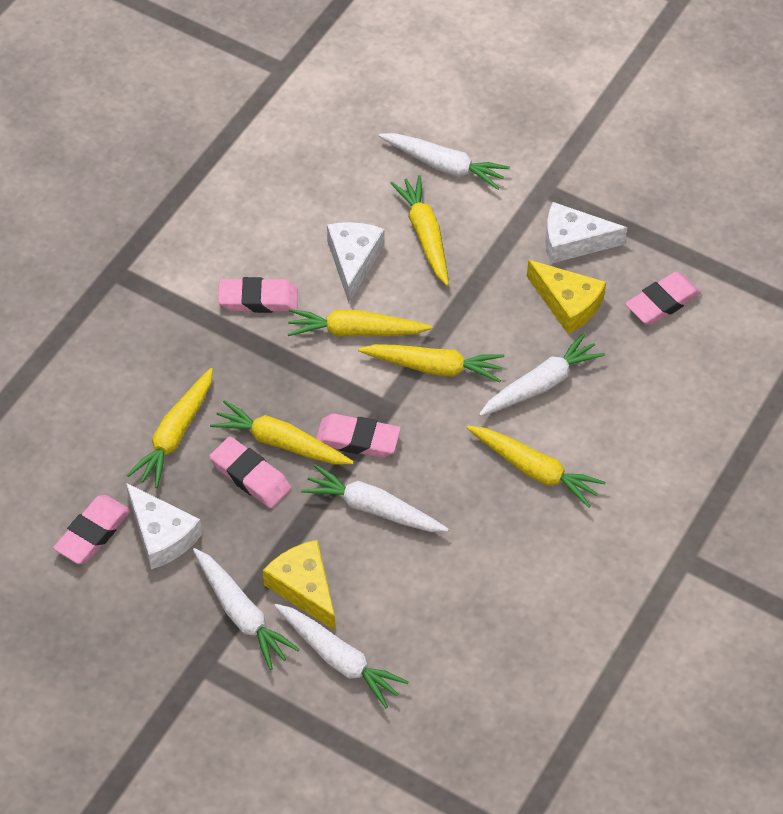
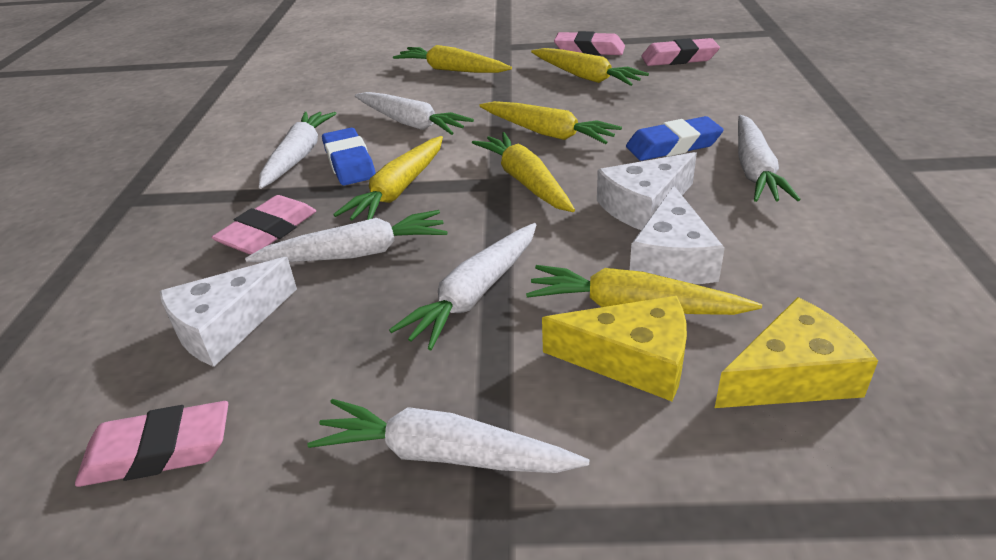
blue eraser: none = 0 -> [322,128,376,186] [626,116,724,161] = 2
pink eraser: [53,495,131,564] [209,436,291,508] [218,277,298,313] [316,414,401,458] [625,272,701,325] = 5 -> [75,401,228,487] [211,195,316,254] [554,31,625,55] [641,38,720,66] = 4
white carrot: [193,548,300,670] [274,604,409,708] [301,465,449,532] [379,133,510,190] [479,333,605,416] = 5 -> [245,210,448,262] [259,112,337,189] [307,399,589,473] [355,92,474,135] [389,223,536,350] [738,115,801,202] = 6

